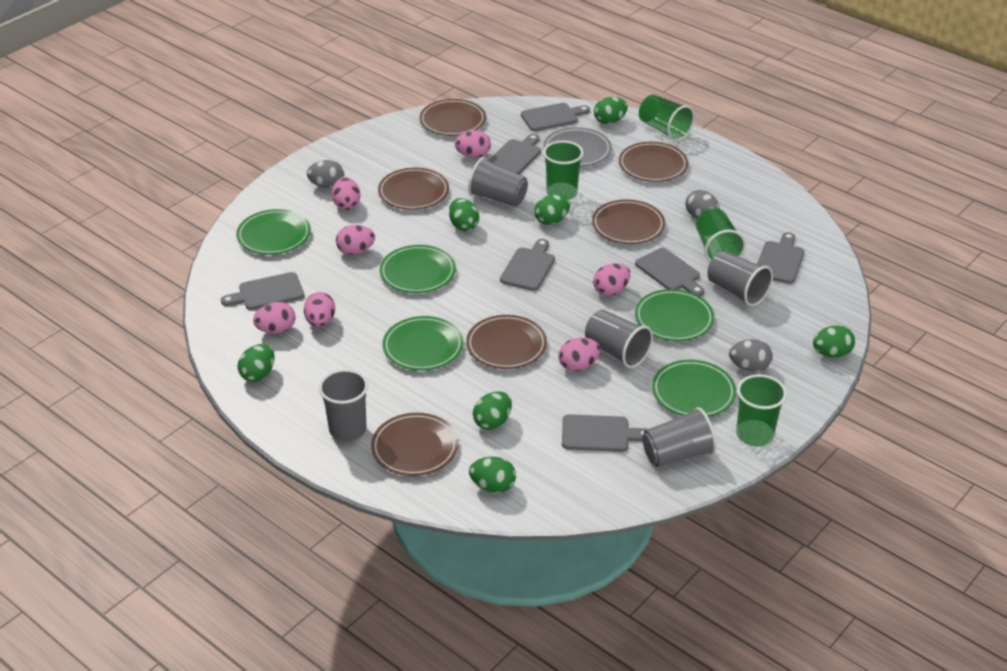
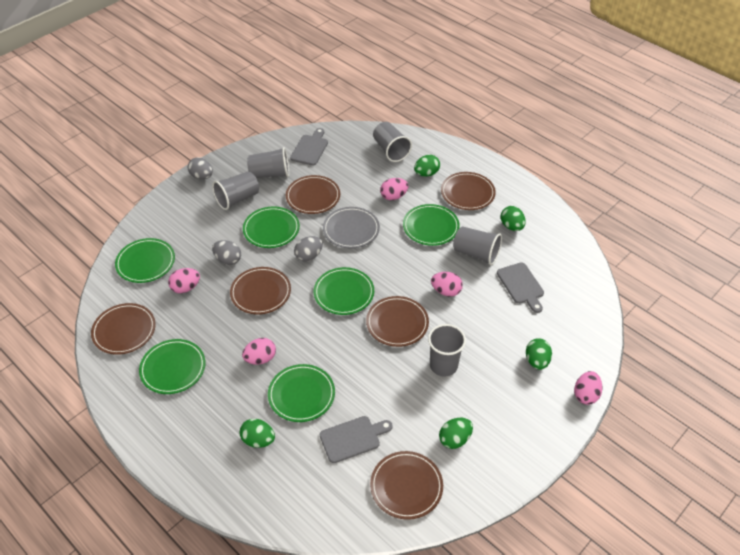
green cup: [543,141,584,200] [639,95,695,141] [696,208,746,262] [736,374,787,447] = 4 -> none = 0
green egg: [237,344,275,382] [449,198,479,231] [469,457,516,493] [473,391,512,430] [534,194,570,225] [594,97,628,124] [813,325,855,358] = 7 -> [239,419,275,448] [414,155,440,176] [439,418,473,449] [501,206,526,231] [526,338,552,370] = 5
green plate: [236,209,311,255] [380,245,456,293] [382,316,464,371] [635,289,714,341] [652,360,736,417] = 5 -> [115,238,175,283] [139,339,206,394] [243,206,300,248] [268,364,335,422] [314,267,374,315] [403,204,460,246] = 6
grey cutting board: [221,272,304,310] [488,134,541,174] [500,239,555,291] [521,103,590,131] [562,414,647,452] [635,248,704,296] [757,232,804,284] = 7 -> [290,128,328,165] [320,416,393,463] [497,262,544,313] = 3
pink egg: [253,302,296,334] [304,292,335,327] [332,177,361,210] [336,225,375,255] [455,130,491,158] [559,338,601,371] [593,263,631,296] = 7 -> [168,268,200,293] [242,338,276,365] [380,178,409,200] [431,272,463,297] [574,371,602,405] = 5

